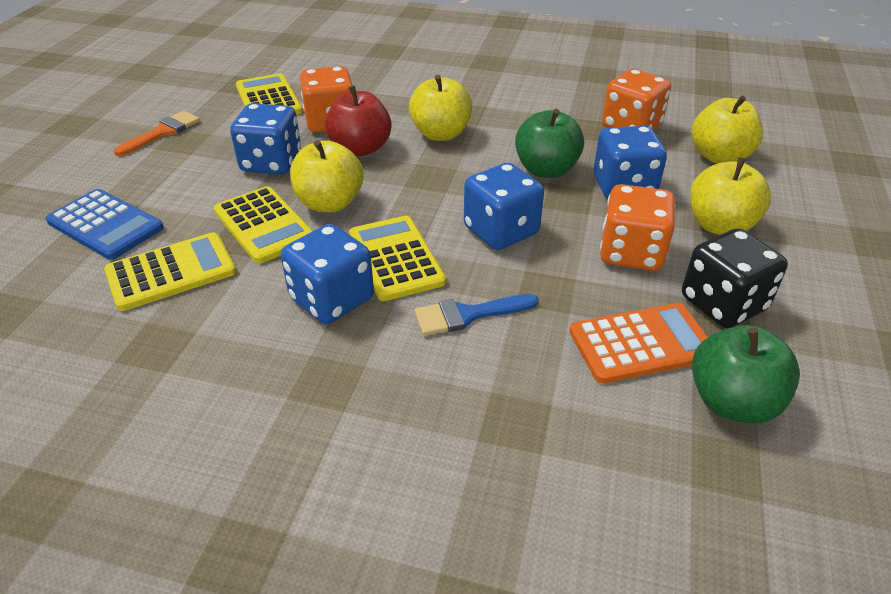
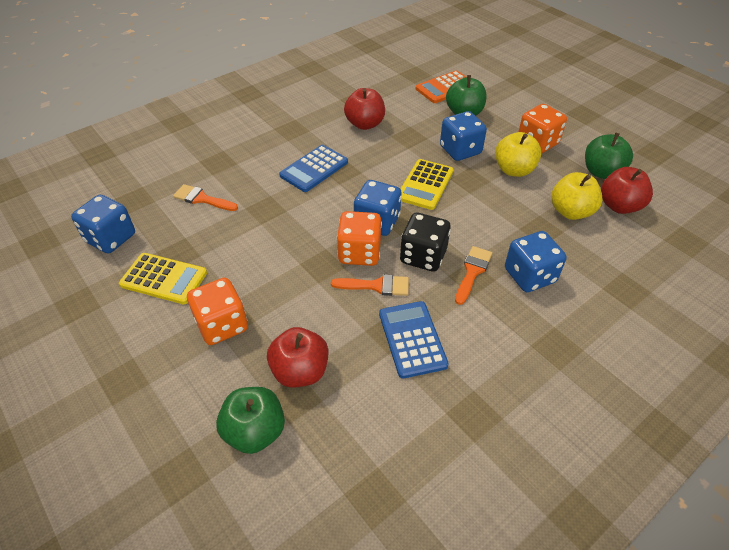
blue brush: [414,294,539,336] = 1 -> none = 0
blue calculator: [46,189,164,260] = 1 -> [279,145,348,192] [379,301,449,379] = 2
green apple: [515,109,584,178] [692,325,800,423] = 2 -> [216,387,285,454] [446,75,487,116] [585,133,633,179] = 3
orange brush: [114,111,200,156] = 1 -> [173,184,238,211] [331,275,409,296] [455,246,492,305] = 3
red apple: [325,86,391,156] = 1 -> [267,327,328,388] [344,88,385,130] [601,167,653,214] = 3
yellow apple: [290,140,364,212] [409,75,473,141] [690,157,771,235] [691,96,763,164] = 4 -> [495,132,542,177] [551,172,603,220] = 2
yellow calculator: [104,232,236,311] [214,186,313,264] [236,73,302,115] [349,216,446,301] = 4 -> [119,253,207,304] [401,159,454,210] = 2

